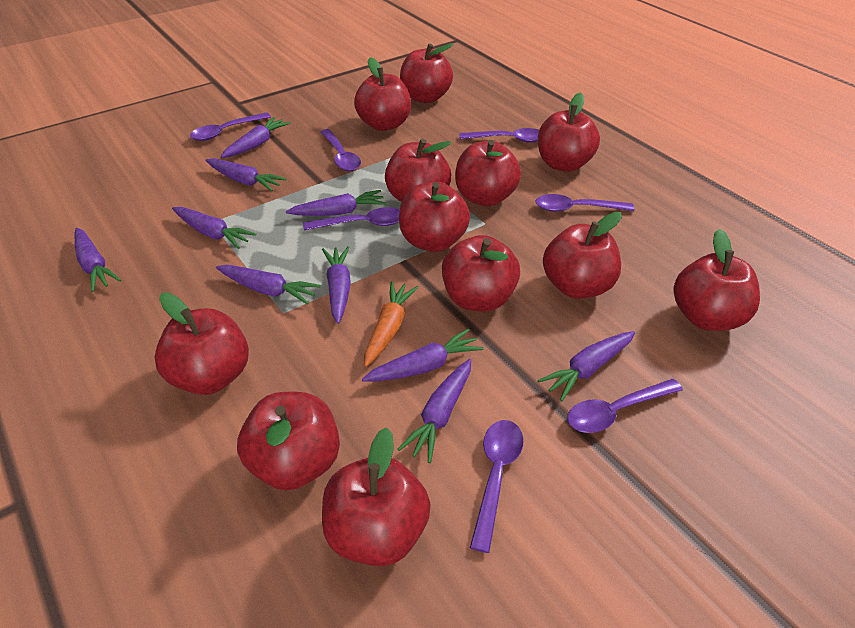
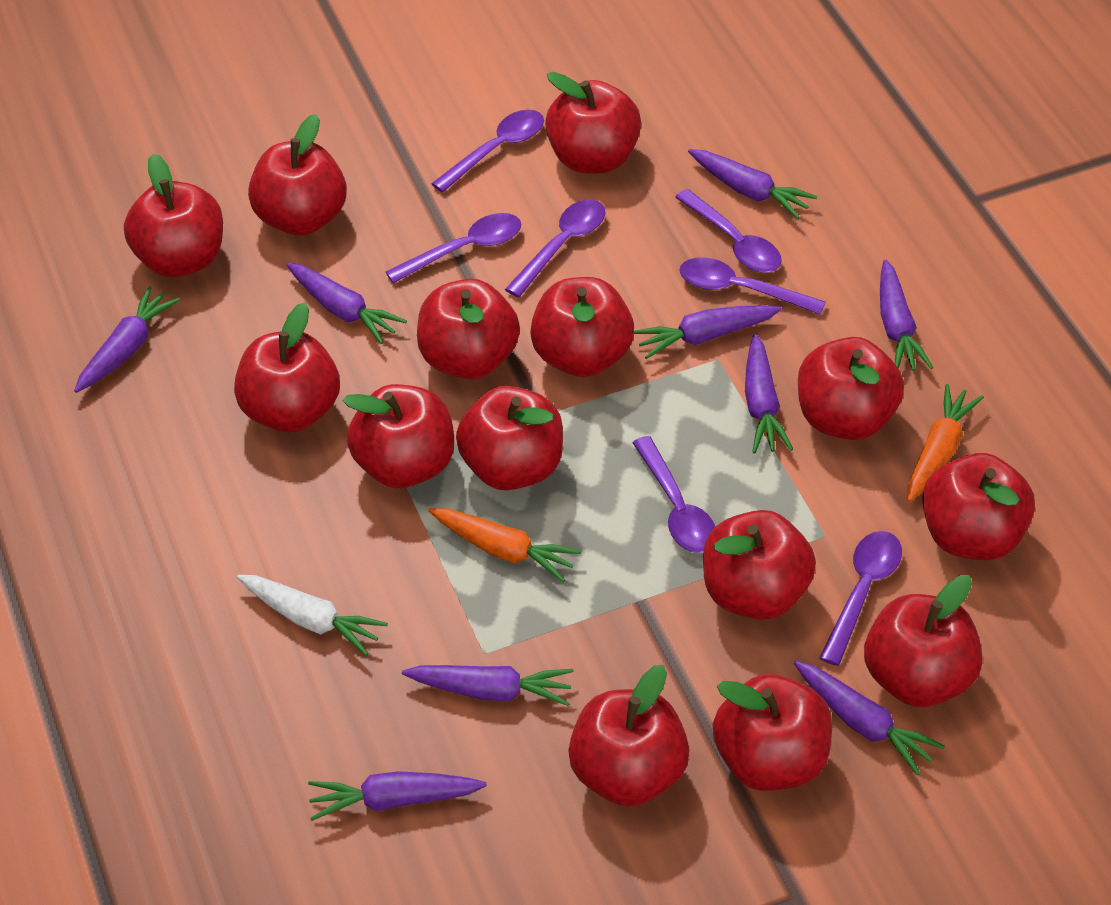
orange carrot: [364,281,419,367] = 1 -> [428,508,581,582] [907,384,984,502] = 2
purple carrot: [74,228,121,292] [172,207,256,249] [205,158,286,191] [216,265,321,305] [221,117,290,158] [286,190,386,216] [322,246,351,324] [362,328,484,382] [397,359,471,463] [538,331,635,401] = 10 -> [74,286,180,393] [286,263,407,344] [308,771,487,821] [402,665,574,706] [634,305,782,359] [688,149,817,219] [745,334,793,453] [794,661,945,775] [880,259,933,371] = 9
red apple: [155,293,249,395] [237,392,340,490] [322,427,431,566] [354,57,411,131] [385,139,451,202] [399,182,470,252] [400,43,453,103] [442,235,520,311] [455,140,521,206] [538,92,600,172] [543,212,622,299] [674,229,760,331] = 12 -> [124,154,223,277] [234,303,340,432] [248,114,347,236] [343,384,454,488] [417,279,520,379] [456,386,563,490] [530,277,634,377] [545,72,641,174] [568,665,690,807] [703,510,816,620] [713,674,832,791] [798,337,904,440] [864,575,983,707] [922,453,1035,560] = 14
white carrot: none = 0 -> [237,575,388,656] = 1

